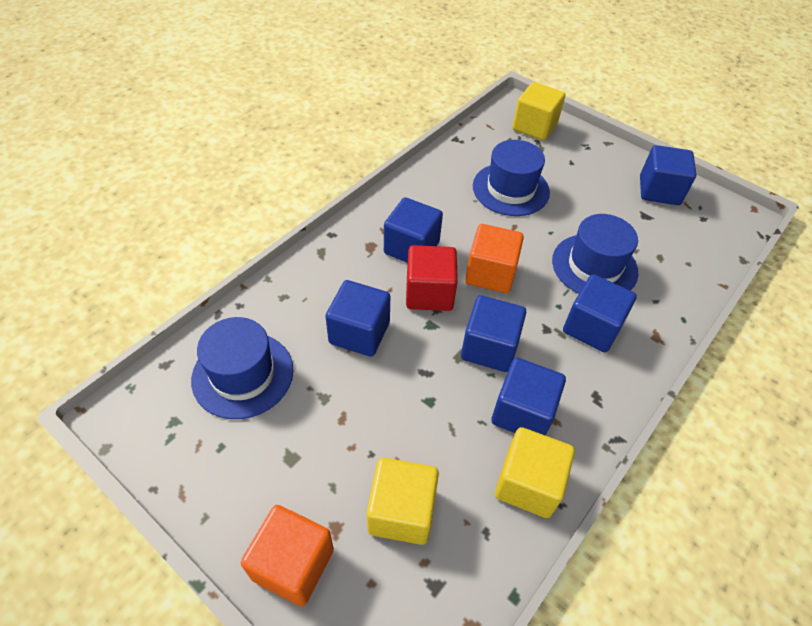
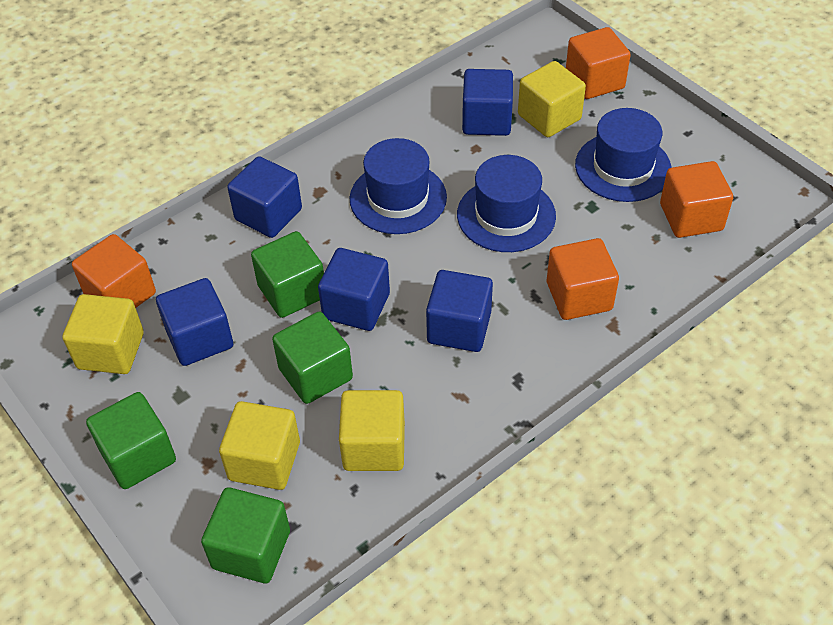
blue cube: [325,280,390,357] [384,197,443,263] [461,295,526,372] [491,358,566,436] [563,274,637,352] [640,145,696,205] = 6 -> [156,278,233,366] [227,156,302,238] [318,248,390,331] [426,270,493,352] [462,69,513,136] = 5
green cube: none = 0 -> [86,392,176,489] [201,487,290,583] [251,231,324,318] [272,312,353,404] = 4
orange cube: [241,505,334,606] [465,224,524,293] = 2 -> [72,234,156,308] [547,238,619,320] [566,27,631,99] [660,161,733,238] = 4
red cube: [406,245,458,311] = 1 -> none = 0
yellow cube: [367,458,439,545] [495,427,575,518] [512,82,565,141] = 3 -> [63,294,144,374] [219,401,300,490] [339,390,405,471] [518,61,586,137] = 4

